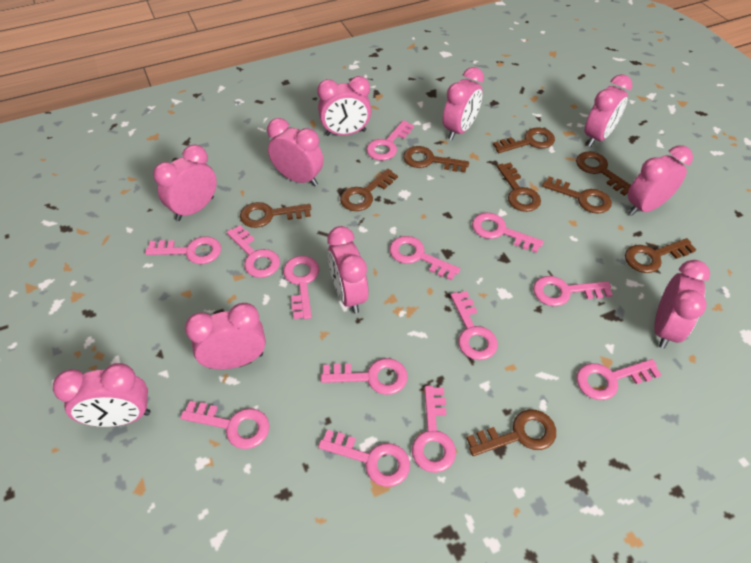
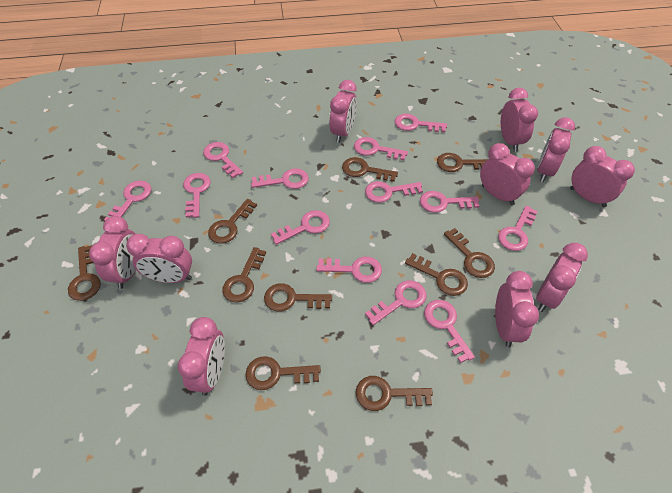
brown key: [240,202,311,228] [340,169,398,211] [403,146,469,172] [466,410,556,456] [493,128,555,153] [497,162,541,212] [542,176,612,214] [576,151,631,196] [625,238,696,273] = 9 -> [68,245,101,301] [208,199,257,244] [222,247,266,303] [245,356,321,390] [264,283,332,311] [342,157,398,182] [356,376,433,411] [405,253,468,296] [437,153,488,172] [444,228,495,278] = 10

